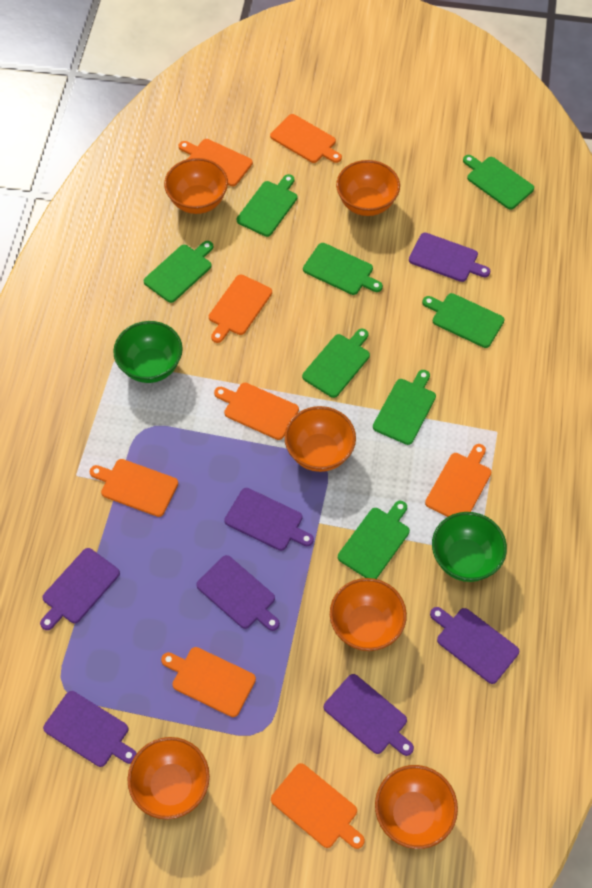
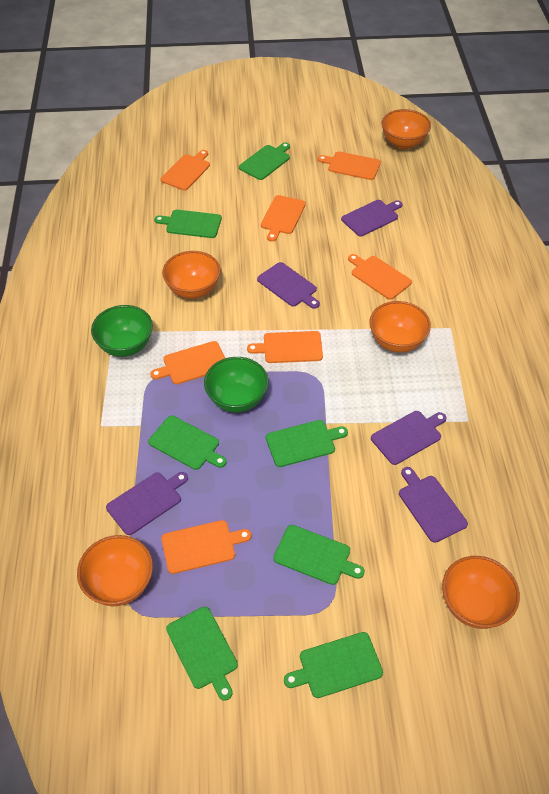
green cutting board: [144,241,213,303] [237,174,297,237] [302,329,370,398] [303,243,383,295] [338,501,410,579] [373,370,436,445] [422,293,505,348] [463,155,534,210] = 8 -> [148,415,227,470] [154,210,222,238] [166,607,238,701] [239,142,290,180] [266,420,348,467] [273,525,365,585] [284,632,383,698] = 7
orange bowl: [127,737,210,820] [164,158,228,214] [284,406,356,472] [330,578,407,651] [336,160,400,216] [375,765,458,849] = 6 -> [77,535,153,606] [162,251,221,299] [369,301,431,353] [381,109,431,149] [442,556,520,629] = 5
orange cutting board: [90,459,178,517] [161,647,256,717] [179,139,253,187] [209,274,272,343] [214,383,299,440] [270,114,342,163] [271,763,365,849] [425,444,492,517] = 8 -> [150,341,225,384] [161,150,210,190] [161,520,252,574] [247,331,323,363] [261,195,306,242] [318,151,381,180] [348,254,412,300] = 7
purple cutting board: [40,548,120,630] [43,691,137,767] [196,555,280,631] [224,488,314,551] [324,674,414,756] [409,233,490,282] [430,607,519,684] = 7 -> [106,472,188,535] [257,262,320,309] [341,200,402,236] [371,411,447,465] [399,467,468,543] = 5

